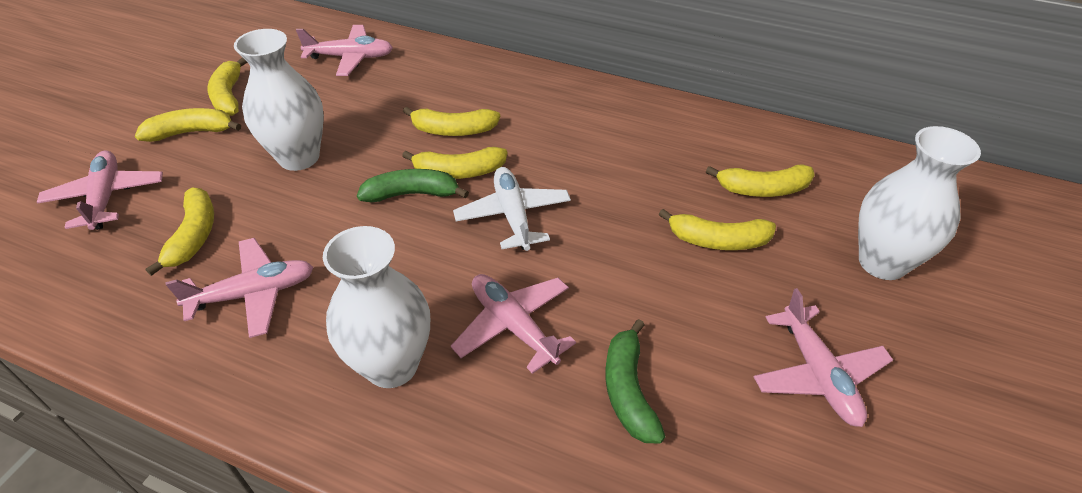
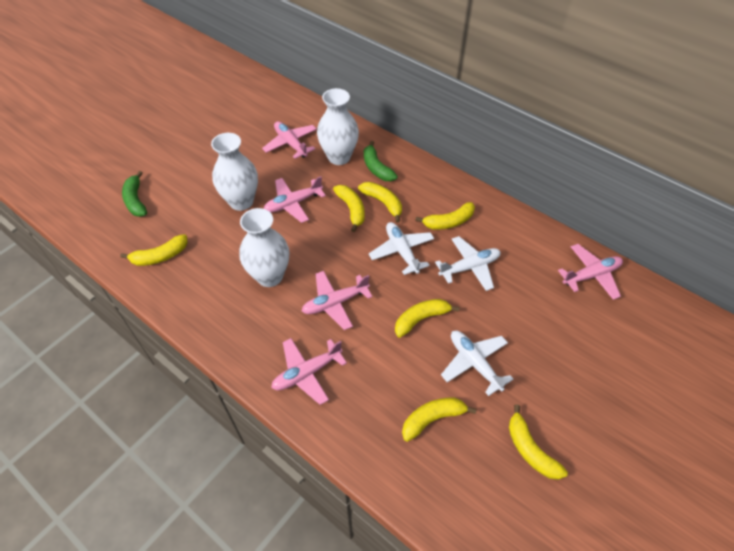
white plane: [453,167,571,251] = 1 -> [369,222,434,275] [435,236,501,291] [441,331,513,396] = 3

